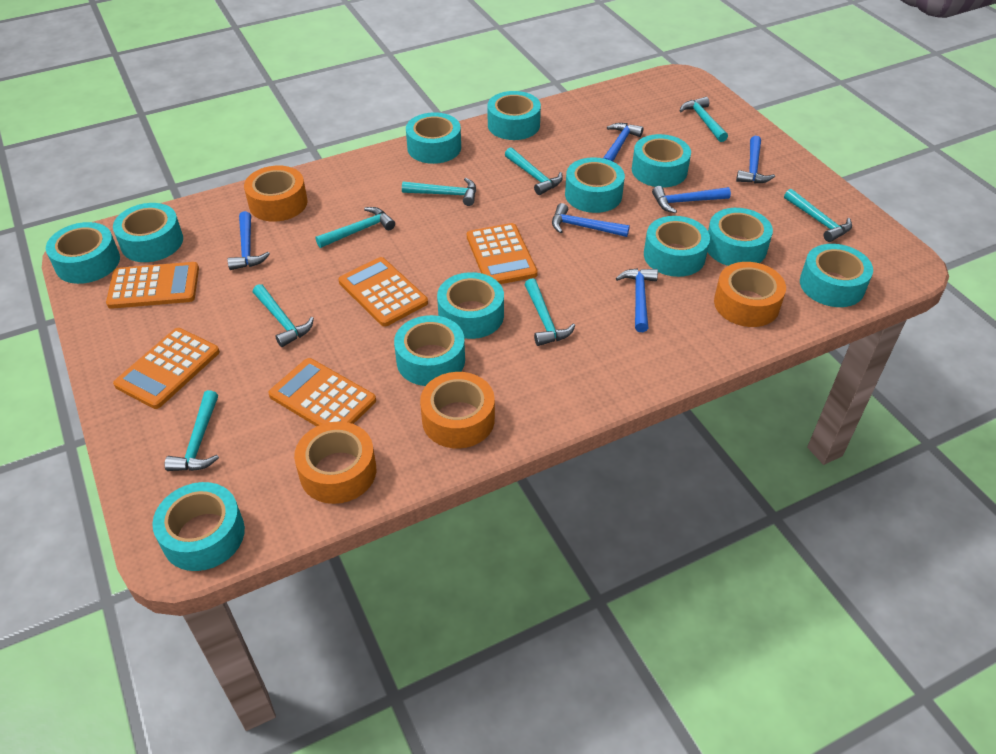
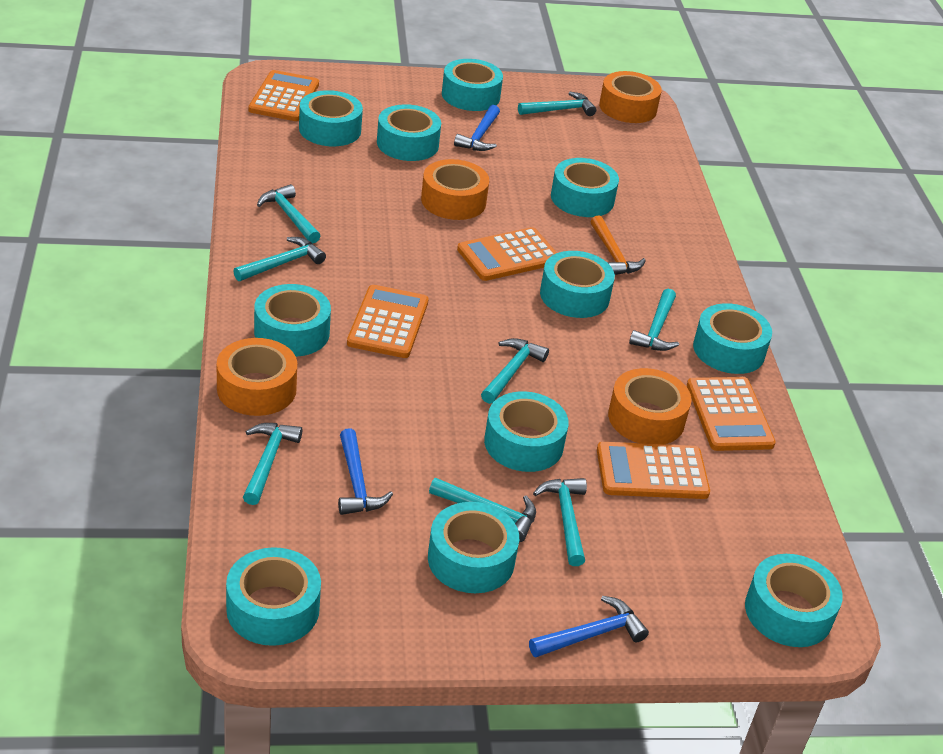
blue hammer: [227,211,270,270] [552,203,630,237] [603,123,643,161] [616,268,658,332] [652,186,731,213] [736,136,775,184] = 6 -> [338,428,393,515] [454,105,500,151] [529,596,649,657] = 3
orange hammer: none = 0 -> [590,215,646,275] = 1
turquoise tape: [46,222,120,284] [113,203,183,262] [152,482,245,571] [394,315,465,386] [406,112,461,164] [437,272,504,339] [487,91,541,140] [565,157,625,213] [632,134,691,187] [644,216,710,277] [707,208,773,266] [800,244,873,307] = 12 -> [226,547,321,646] [254,284,331,357] [299,90,363,146] [377,104,441,161] [428,502,519,593] [442,59,503,111] [484,391,569,472] [540,251,615,318] [551,158,619,217] [693,303,772,374] [745,554,843,647] = 11

